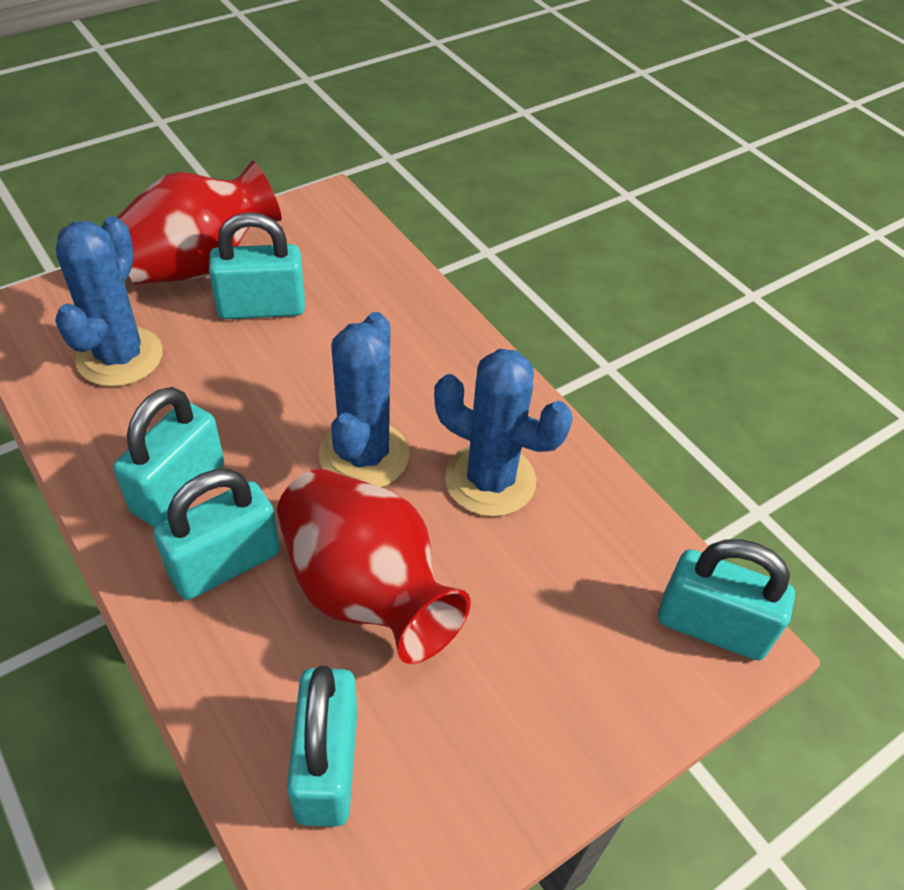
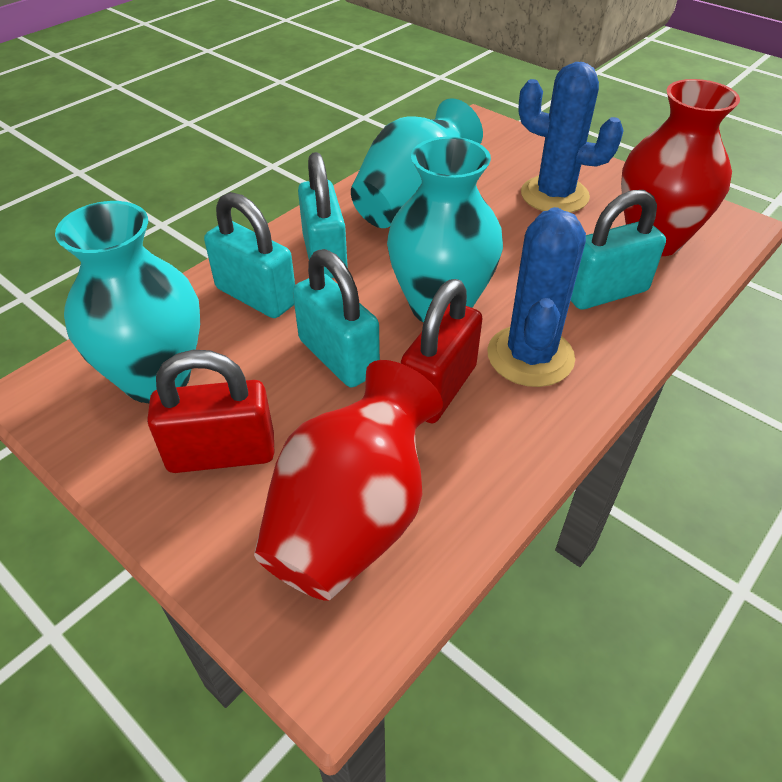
blue cactus: [55,216,163,387] [319,312,410,487] [434,349,573,517] = 3 -> [487,207,586,387] [518,62,624,213] = 2
red padlock: none = 0 -> [147,350,274,473] [401,279,483,423] = 2
turquoise padlock: [113,387,224,527] [153,469,280,600] [209,212,305,319] [287,665,357,827] [658,539,795,660] = 5 -> [204,192,295,318] [293,249,380,387] [298,152,348,278] [570,190,666,310] = 4
turquoise vase: none = 0 -> [55,201,200,403] [351,98,483,228] [387,137,503,323] = 3

